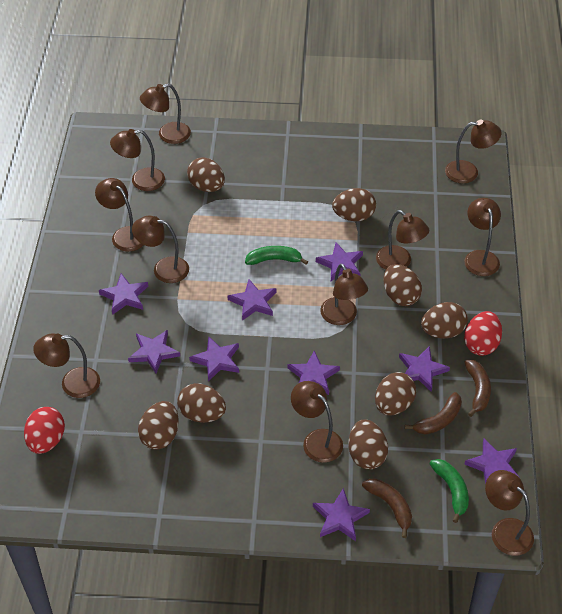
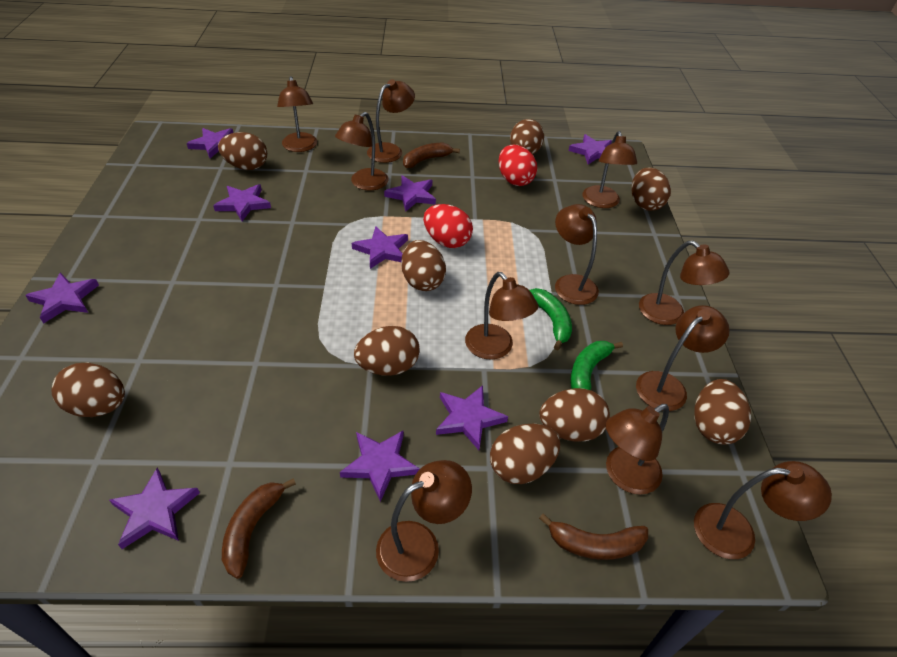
brown egg: [138,401,179,450] [177,383,226,423] [187,157,225,192] [332,188,376,221] [349,419,388,469] [375,372,416,416] [383,264,422,306] [421,302,468,339] = 8 -> [52,363,125,417] [218,132,267,170] [354,326,420,376] [401,240,446,291] [490,423,560,484] [510,119,544,154] [539,388,610,441] [632,167,671,211] [694,379,751,444] = 9

